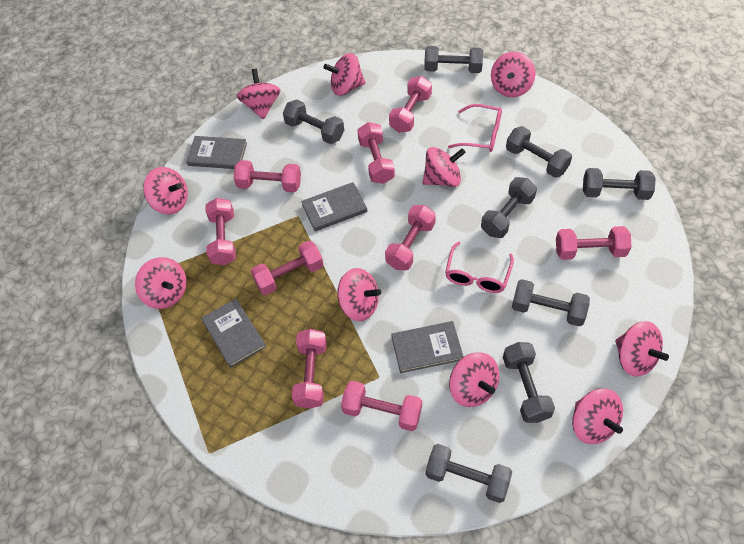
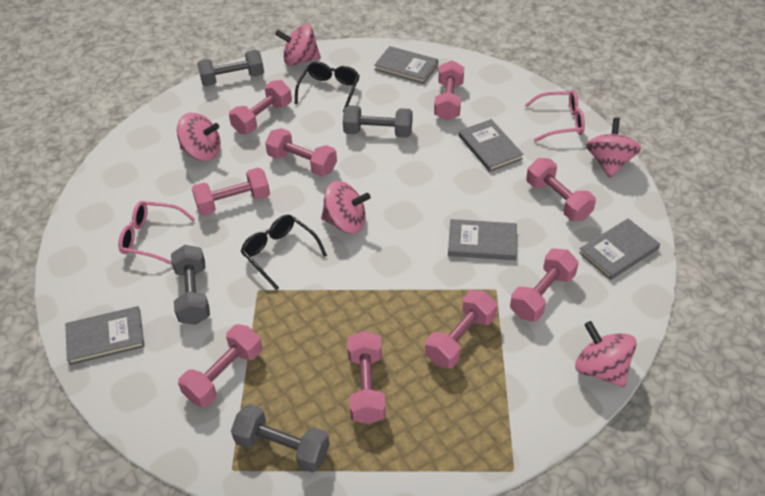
black glasses: none = 0 -> [241,215,327,290] [295,62,360,112] = 2
grey book: [186,136,247,169] [201,299,266,368] [301,182,367,231] [391,321,464,373] = 4 -> [65,306,145,365] [374,46,438,84] [448,219,517,260] [458,119,524,172] [579,218,660,280] = 5
grey dumbbell: [283,100,344,144] [424,46,483,73] [426,444,512,503] [481,177,537,238] [503,342,555,423] [506,126,572,178] [512,279,590,327] [583,168,656,200] = 8 -> [171,245,210,325] [197,50,264,86] [231,404,330,473] [343,105,412,138] = 4
pink spinning top: [135,257,187,309] [143,167,188,215] [237,69,280,120] [323,53,365,96] [337,268,381,321] [423,147,466,187] [449,352,499,407] [491,51,536,97] [572,389,623,444] [615,321,669,376] = 10 -> [177,113,221,161] [275,24,321,66] [321,181,371,234] [575,321,636,387] [586,118,641,178] = 5

